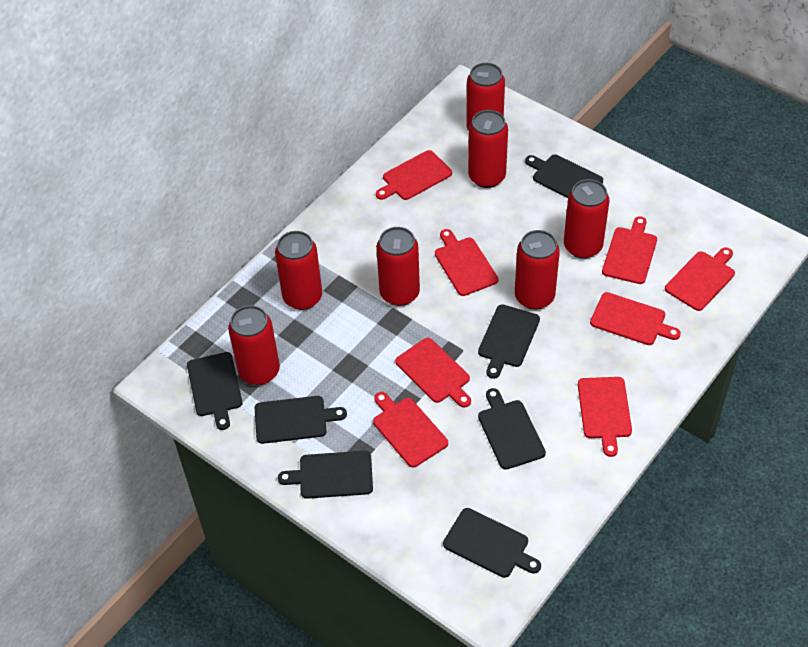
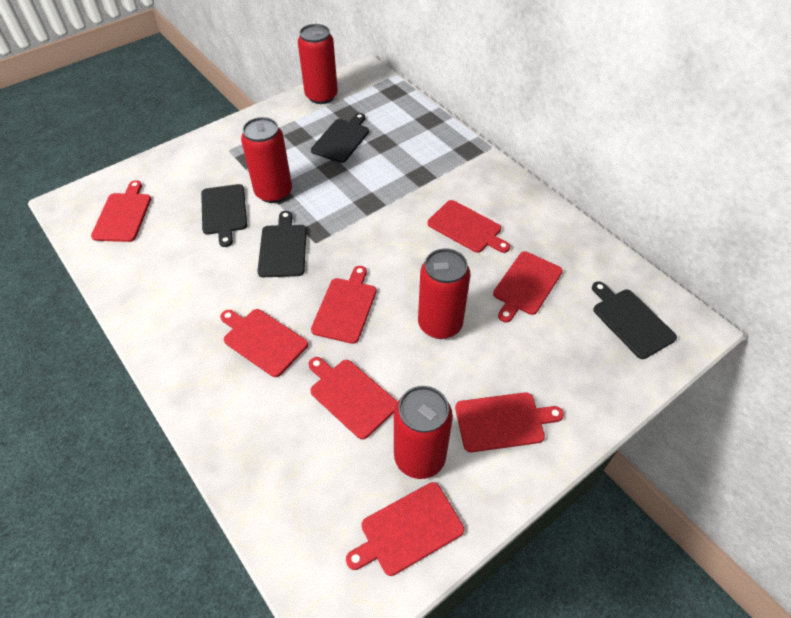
black cutting board: [187,352,243,430] [255,396,347,444] [278,451,373,499] [443,508,541,578] [478,304,540,379] [478,388,546,470] [525,154,603,198] = 7 -> [201,184,247,247] [257,211,307,277] [311,113,369,163] [592,281,677,359] = 4
red can: [228,305,280,385] [275,231,322,310] [376,227,420,306] [466,63,505,131] [468,110,508,188] [515,230,560,310] [564,179,610,259] = 7 -> [241,117,292,203] [298,24,338,104] [394,386,453,479] [418,248,470,339] = 4

